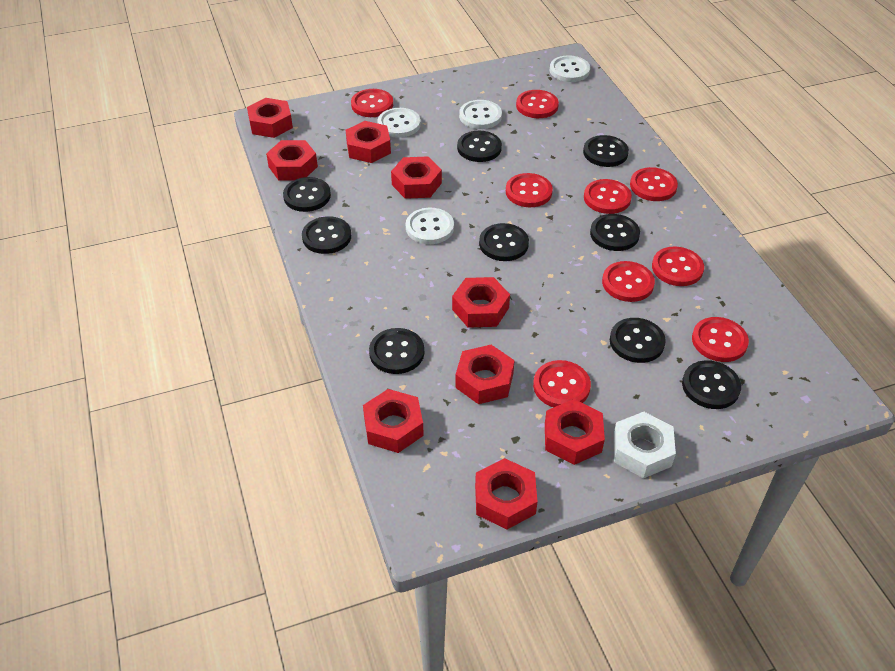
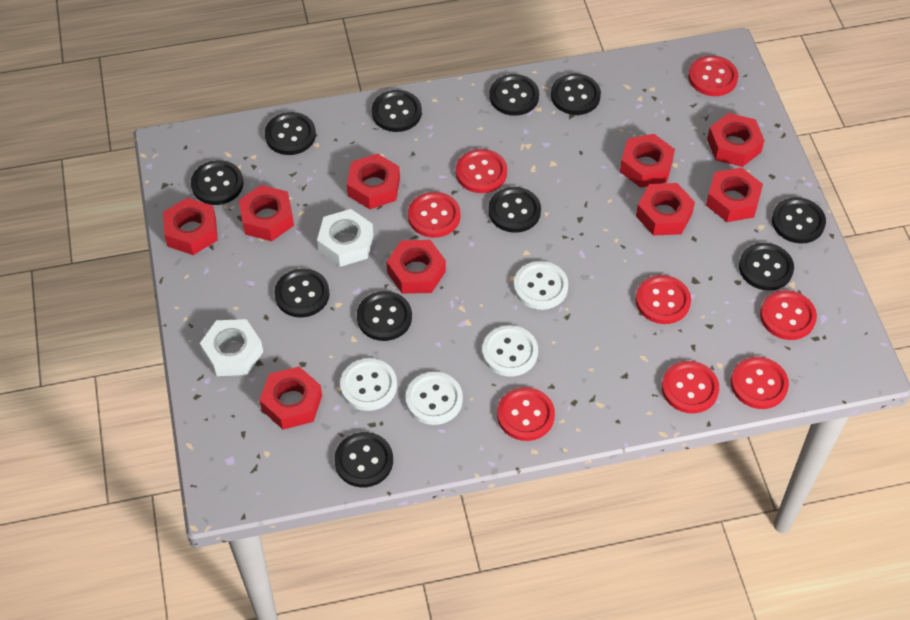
black button: [283,177,331,212] [302,216,351,254] [369,328,424,374] [457,131,502,162] [479,223,529,261] [583,135,629,167] [590,214,640,251] [610,318,666,363] [682,360,741,409] = 9 -> [191,160,244,205] [265,112,316,155] [274,268,330,318] [334,432,393,487] [357,291,412,341] [372,90,422,132] [488,187,541,233] [490,74,539,116] [551,73,601,115] [739,243,794,291] [772,197,826,244] = 11
red button: [351,89,393,117] [506,173,553,207] [516,90,559,118] [533,360,591,407] [584,179,632,214] [602,261,655,302] [630,167,678,201] [652,247,704,286] [692,317,749,362] = 9 -> [408,192,460,238] [456,149,507,193] [497,387,555,441] [636,275,691,324] [662,361,719,413] [688,55,738,96] [731,357,789,409] [760,290,817,340] = 8
white nut: [613,412,676,478] = 1 -> [200,319,263,376] [317,209,374,267] = 2

